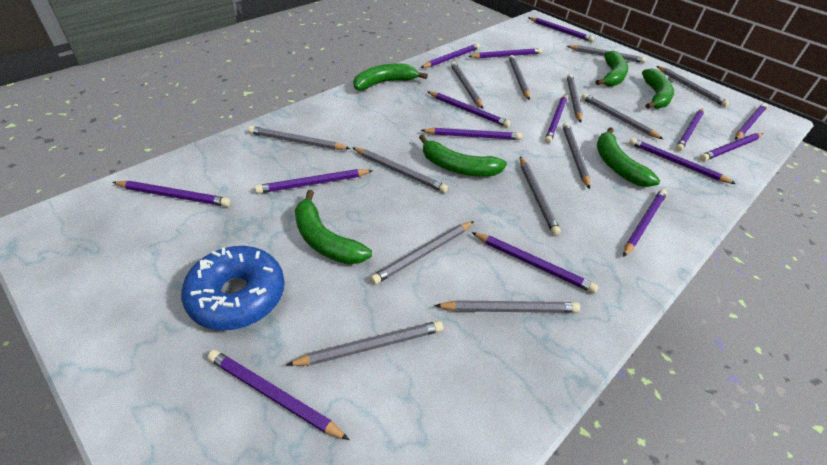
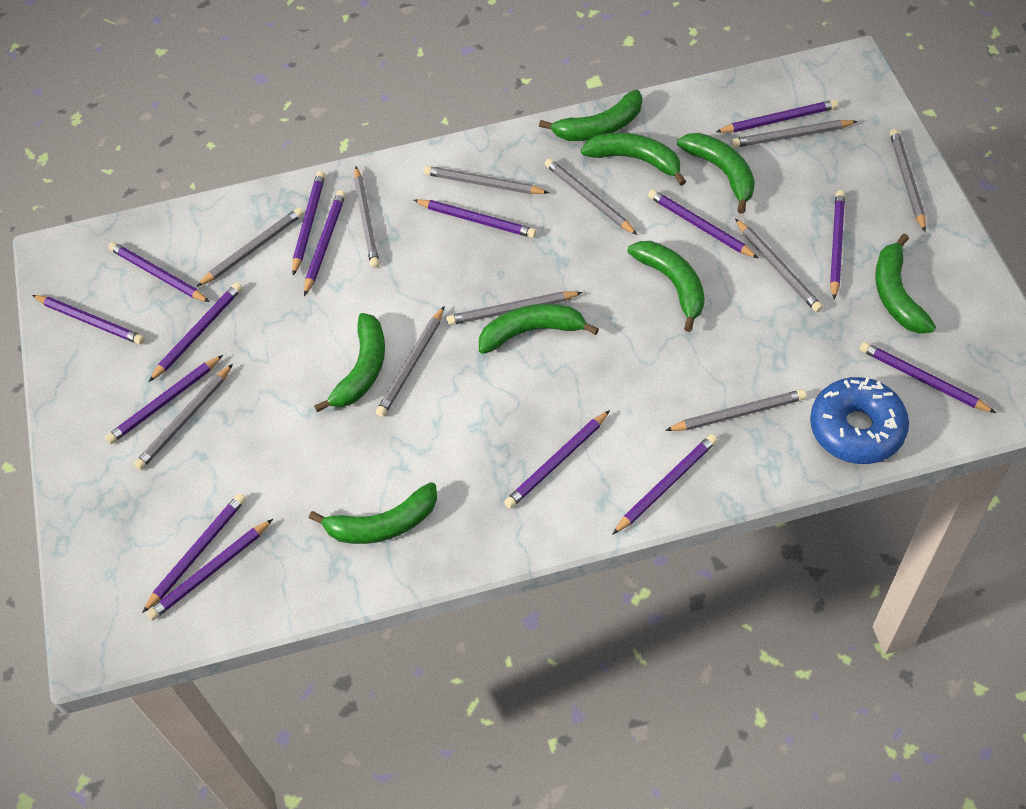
green banana: [295,190,372,264] [353,64,428,90] [419,135,507,176] [596,51,628,87] [597,127,660,187] [642,68,674,109] = 6 -> [309,482,437,544] [314,313,385,412] [479,303,599,354] [539,90,642,141] [581,132,686,186] [627,241,705,332] [677,133,755,214] [875,234,936,334] = 8
grey pencil: [248,126,351,150] [287,321,443,366] [352,147,448,193] [370,221,474,284] [434,300,580,313] [451,62,483,109] [509,55,530,100] [520,156,561,236] [562,123,590,189] [567,45,646,63] [567,74,583,123] [581,93,663,139] [657,66,729,107] = 13 -> [134,364,233,470] [197,208,303,287] [354,167,380,268] [376,306,445,417] [424,166,549,194] [447,291,583,325] [545,158,638,235] [665,389,806,431] [731,120,858,148] [735,218,823,312] [890,129,926,232] = 11

